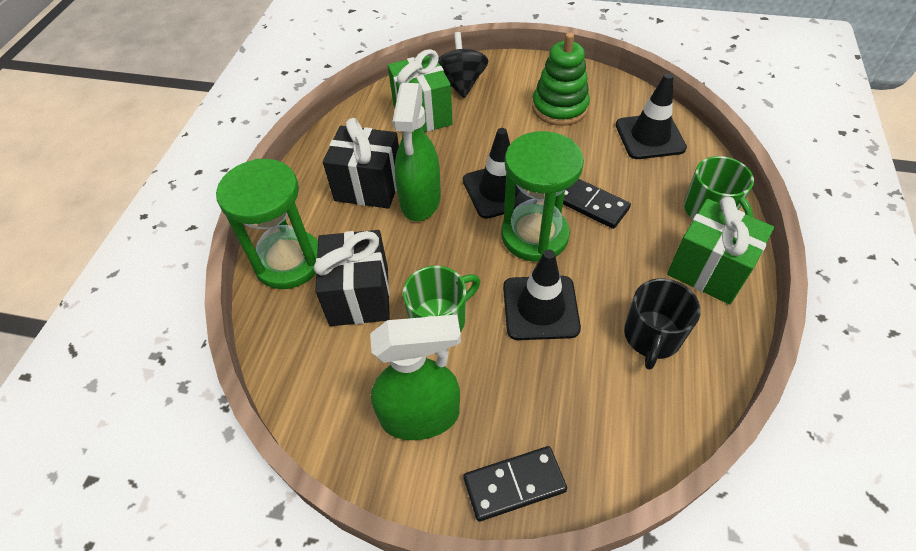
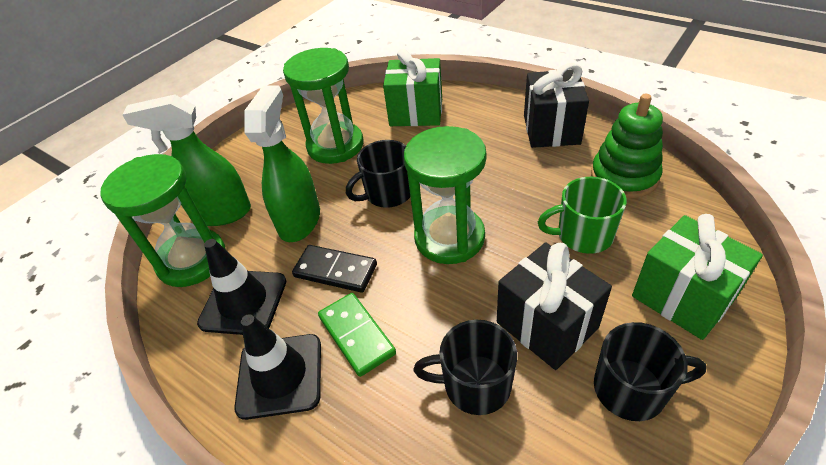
black domino: [463,446,567,521] [563,179,631,229] = 2 -> [292,245,377,293] = 1
black mug: [624,278,701,370] = 1 -> [346,140,410,208] [414,320,517,415] [594,322,707,421] = 3
black spinning top: [438,32,488,98] = 1 -> none = 0
black traffic cone: [463,128,533,219] [503,249,581,340] [616,73,687,159] = 3 -> [197,239,286,335] [234,314,321,420] = 2
green domino: none = 0 -> [318,293,396,377] = 1
green hourglass: [216,159,318,289] [501,131,584,262] = 2 -> [100,154,226,287] [283,48,364,164] [404,126,486,264] = 3
green mug: [403,266,480,333] [684,156,754,219] = 2 -> [538,177,627,254] = 1

